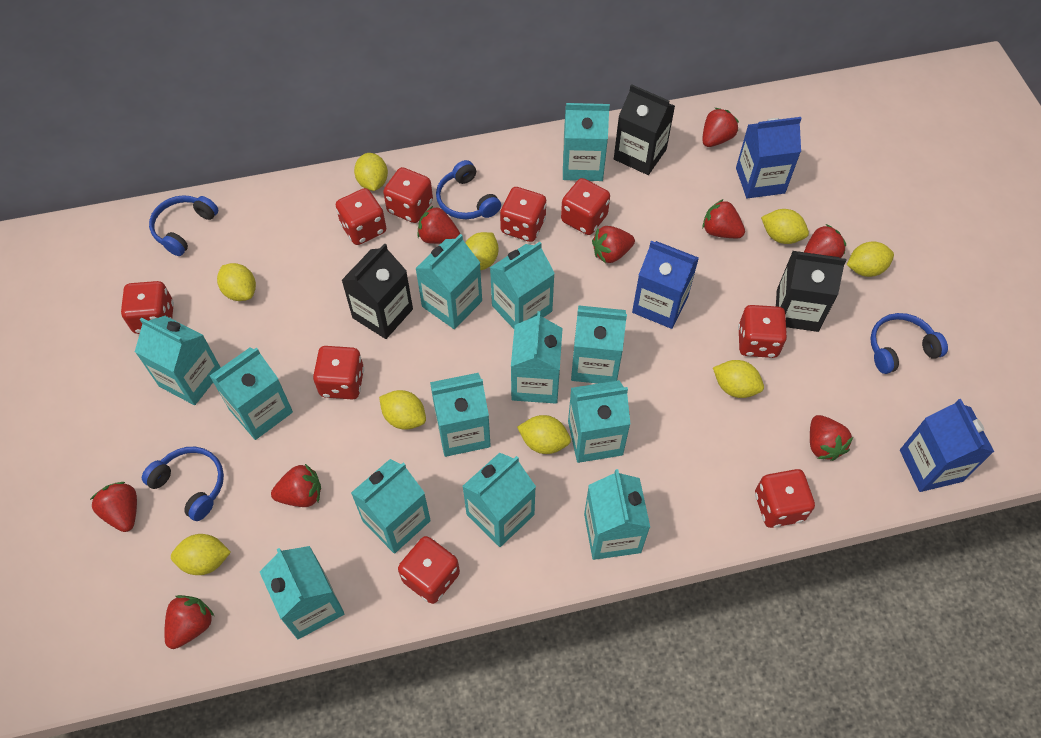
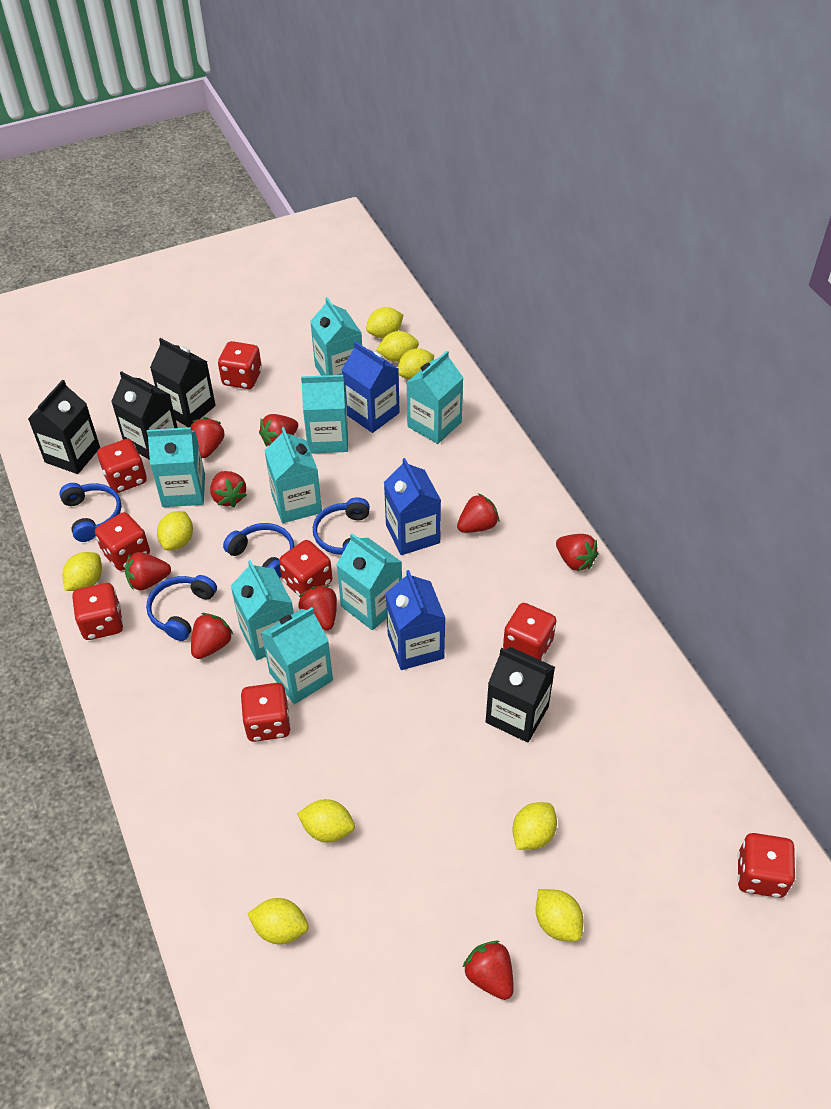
black carton: [341,243,413,339] [614,84,675,175] [776,251,846,332] = 3 -> [28,380,100,474] [111,371,178,460] [150,338,216,427] [486,647,555,743] = 4
red dice: [121,281,174,334] [313,346,364,400] [336,188,386,245] [383,167,433,223] [398,536,460,604] [500,187,546,242] [561,178,610,235] [738,305,787,358] [755,469,815,528] = 9 -> [72,583,123,640] [95,512,150,571] [97,439,147,493] [218,341,262,389] [241,683,291,742] [279,540,332,598] [503,603,556,660] [737,833,796,898] = 8
turquoise carton: [135,316,221,405] [210,347,293,440] [260,546,344,639] [351,459,431,554] [415,234,482,329] [430,373,491,457] [462,453,536,547] [490,242,555,329] [511,311,562,404] [563,103,610,181] [568,380,630,463] [571,305,627,384] [584,469,650,560] = 13 -> [147,427,205,507] [231,560,294,660] [261,607,333,704] [264,427,322,523] [301,375,348,453] [310,297,362,376] [336,533,402,630] [406,351,463,444] = 8

